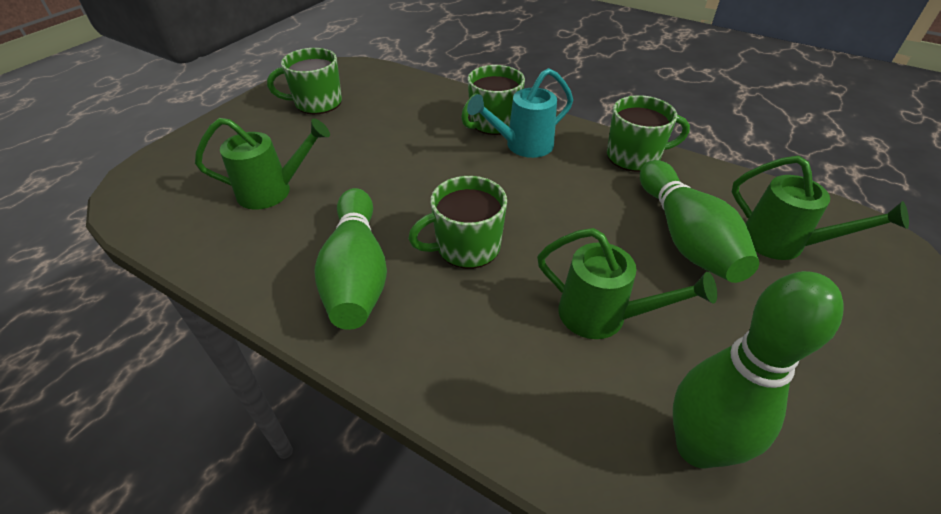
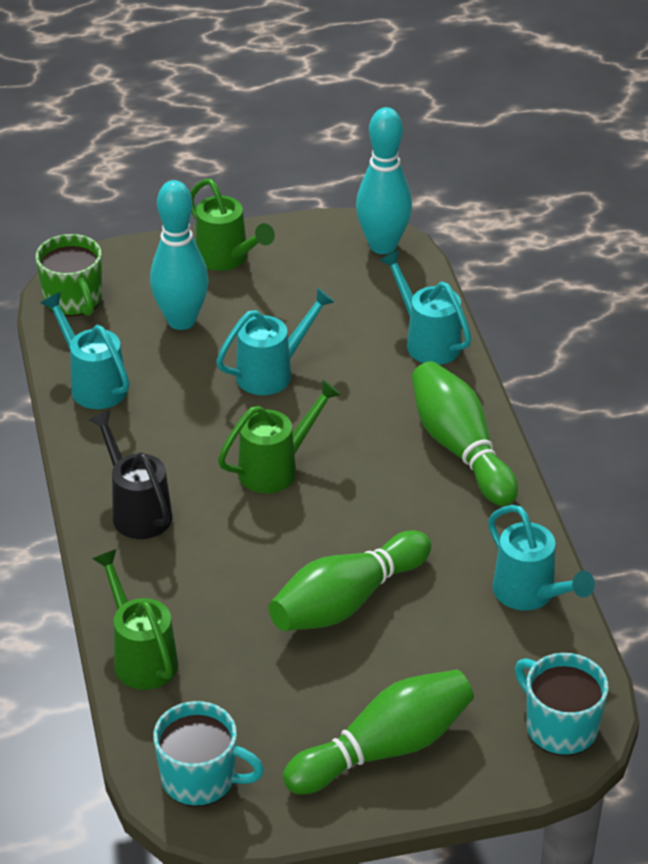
black watering can: none = 0 -> [89,410,172,539] = 1
green mug: [267,48,342,114] [408,176,507,269] [461,65,525,135] [607,95,690,172] = 4 -> [35,234,102,317] = 1
turquoise bowling pin: none = 0 -> [150,180,209,330] [356,107,412,254] = 2
turquoise mug: none = 0 -> [153,701,264,807] [515,653,608,756] = 2
turquoise watering can: [467,68,573,158] = 1 -> [41,292,129,409] [216,288,334,395] [379,250,472,365] [488,505,595,611] = 4

